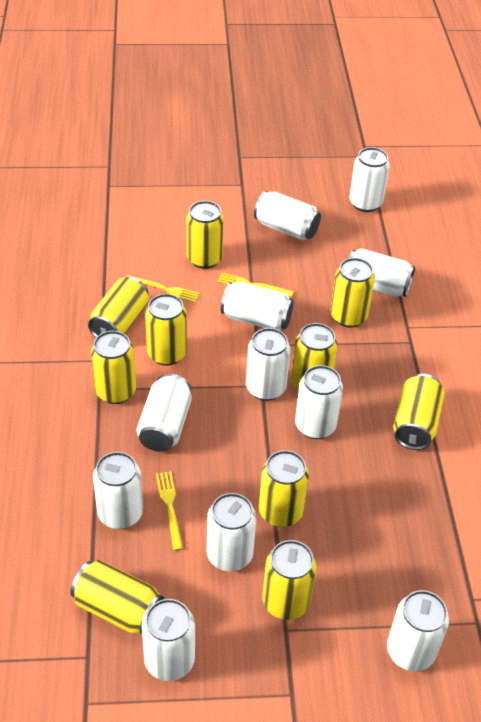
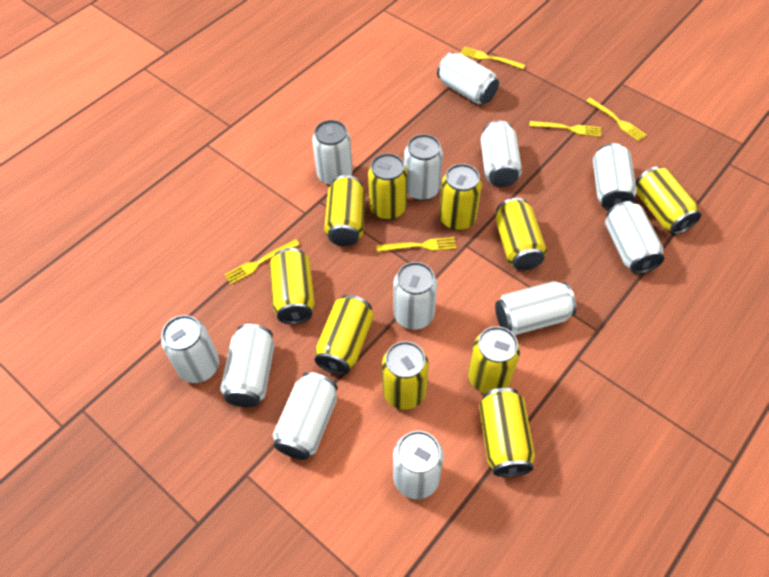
white can: [93,452,143,529] [136,374,192,452] [142,599,195,681] [207,493,256,571] [221,282,294,330] [246,328,290,401] [254,191,321,240] [295,365,343,439] [349,147,390,212] [349,248,415,297] [387,590,449,671] = 11 -> [161,315,219,383] [220,324,274,407] [272,372,338,460] [312,120,353,186] [393,431,444,499] [394,262,437,330] [404,134,443,201] [437,52,499,104] [481,121,522,187] [495,281,577,335] [593,143,637,211] [605,201,664,274] = 12
yellow fork: [125,275,200,302] [156,471,183,551] [217,273,294,297] = 3 -> [224,239,300,284] [376,237,456,252] [460,47,525,69] [529,121,601,137] [586,98,647,142] = 5

